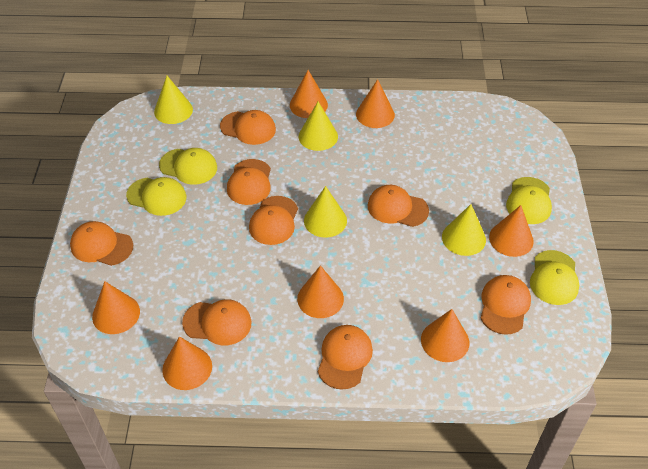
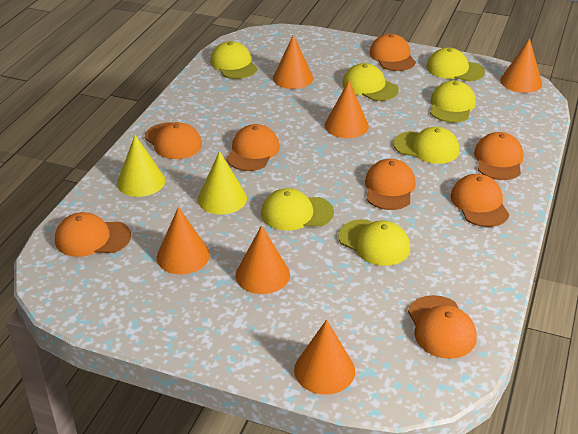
orange cone: [92,281,140,334] [162,336,212,390] [290,70,328,118] [297,265,344,318] [356,79,395,128] [421,309,469,362] [489,205,534,257] = 7 -> [157,207,210,274] [236,225,290,294] [273,35,314,89] [294,319,355,395] [325,81,369,138] [500,38,542,93] = 6
yellow cap: [126,177,187,216] [159,148,217,185] [506,177,552,224] [530,250,579,305] = 4 -> [210,41,257,79] [261,188,334,231] [338,219,410,266] [342,63,399,101] [393,127,460,164] [426,48,485,81] [430,80,476,123] = 7
yellow cone: [154,76,193,124] [298,102,338,151] [304,186,347,238] [442,204,486,256] = 4 -> [117,135,165,197] [198,151,247,214] = 2

